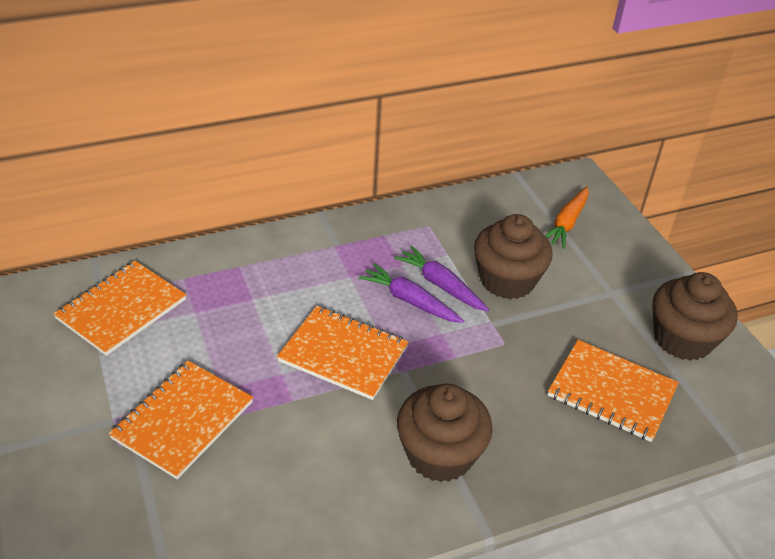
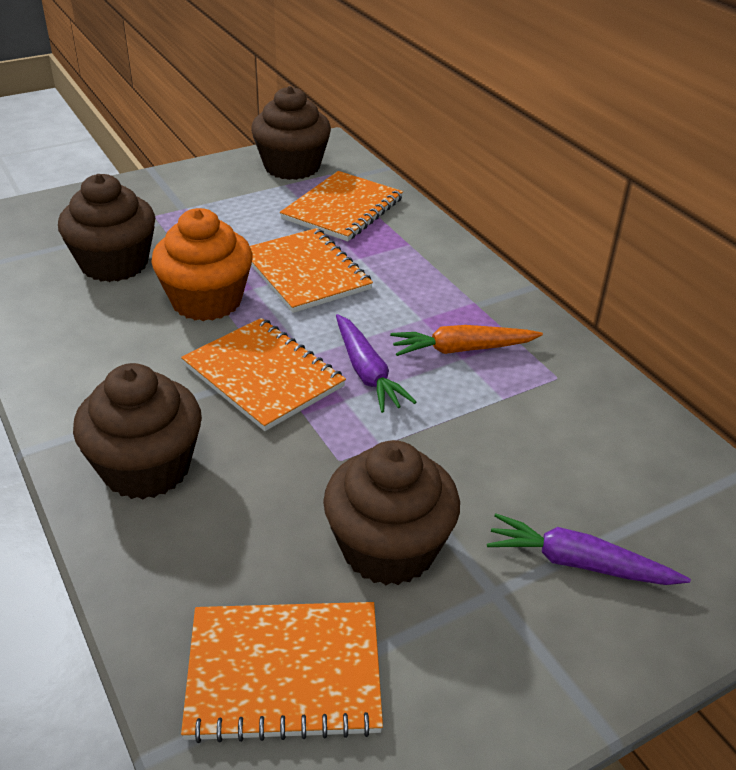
brown cupcake: [397,384,493,482] [474,214,553,299] [652,272,738,361] = 3 -> [58,174,155,282] [73,363,202,500] [251,86,331,180] [323,440,460,585] = 4
orange cupcake: none = 0 -> [151,208,253,321] = 1

